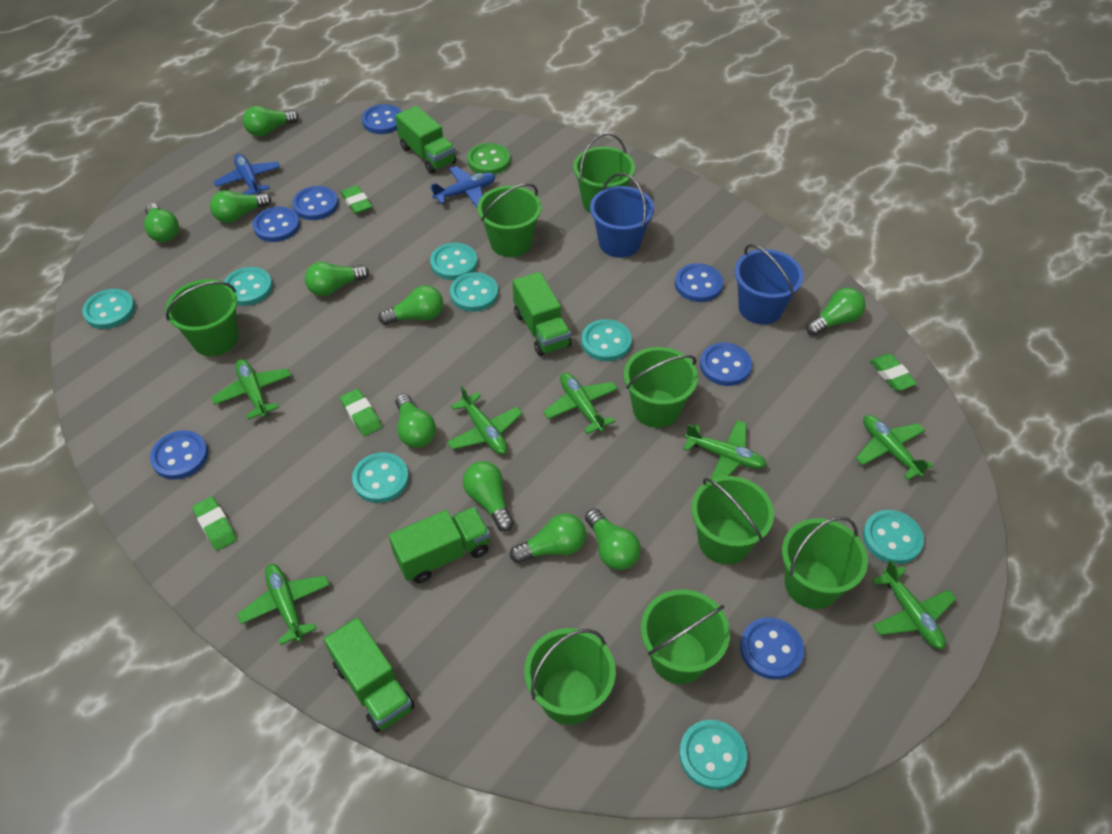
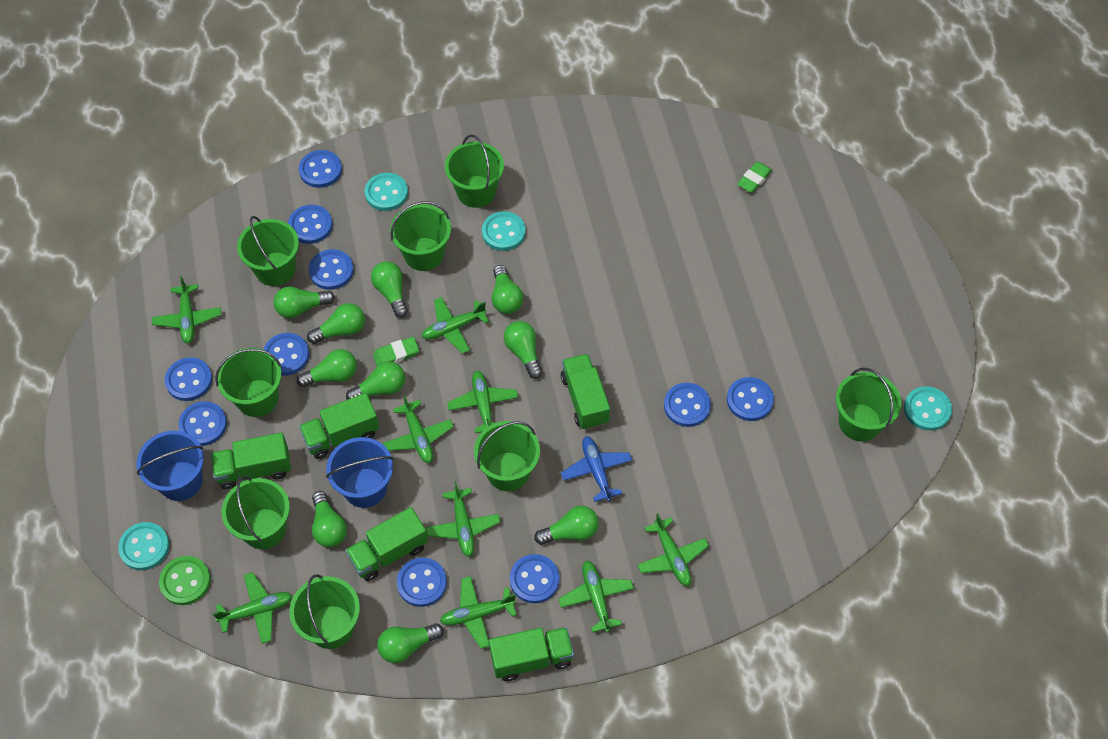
blue button: [150,430,208,479] [253,207,300,242] [292,186,338,220] [362,104,402,134] [675,263,723,302] [700,342,752,386] [740,617,804,679] = 7 -> [165,358,212,401] [178,401,227,446] [263,333,309,376] [288,205,332,244] [299,150,342,188] [308,249,354,290] [397,558,447,607] [510,554,560,603] [664,383,711,427] [727,377,774,421] = 10
blue plane: [214,154,280,195] [430,166,495,208] = 2 -> [561,436,632,502] = 1
green eraser: [192,496,237,551] [340,389,382,436] [341,185,372,214] [870,354,917,391] = 4 -> [373,337,419,366] [737,161,772,193] = 2
green plane: [211,359,291,420] [237,564,329,645] [447,386,523,455] [543,372,618,434] [683,420,767,479] [856,415,933,480] [872,560,956,649] = 7 -> [152,276,221,344] [212,572,292,644] [383,395,454,463] [422,297,489,354] [426,481,500,557] [440,576,517,649] [447,371,518,433] [558,560,634,633] [637,513,709,586] = 9
green truck: [324,617,415,733] [389,507,490,584] [395,105,456,174] [512,272,571,356] = 4 -> [211,433,291,490] [299,393,379,459] [345,507,428,581] [489,627,574,681] [561,354,610,430] = 5
turquoise button: [82,289,135,329] [224,267,273,306] [352,452,409,503] [430,243,478,280] [450,272,498,312] [581,319,632,361] [679,720,747,790] [863,510,924,564] = 8 -> [118,522,169,570] [365,173,408,211] [482,211,526,251] [904,386,952,431] = 4

